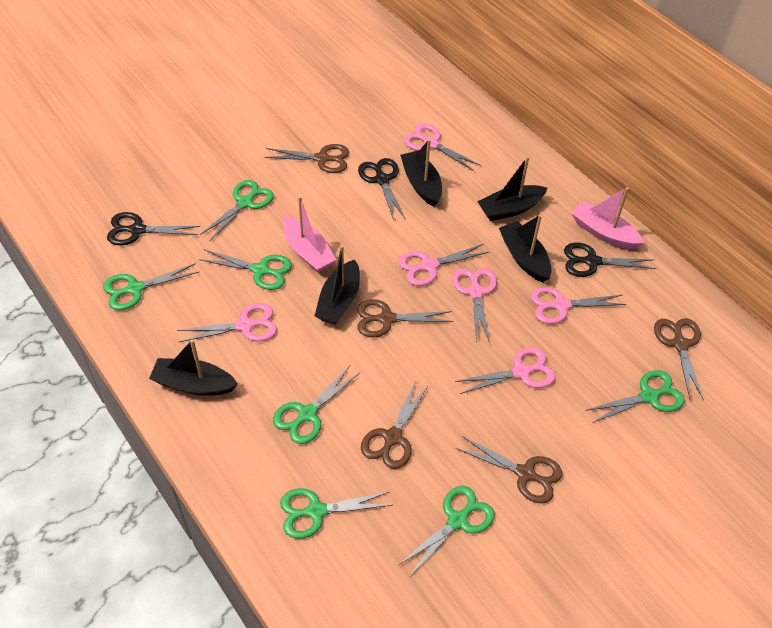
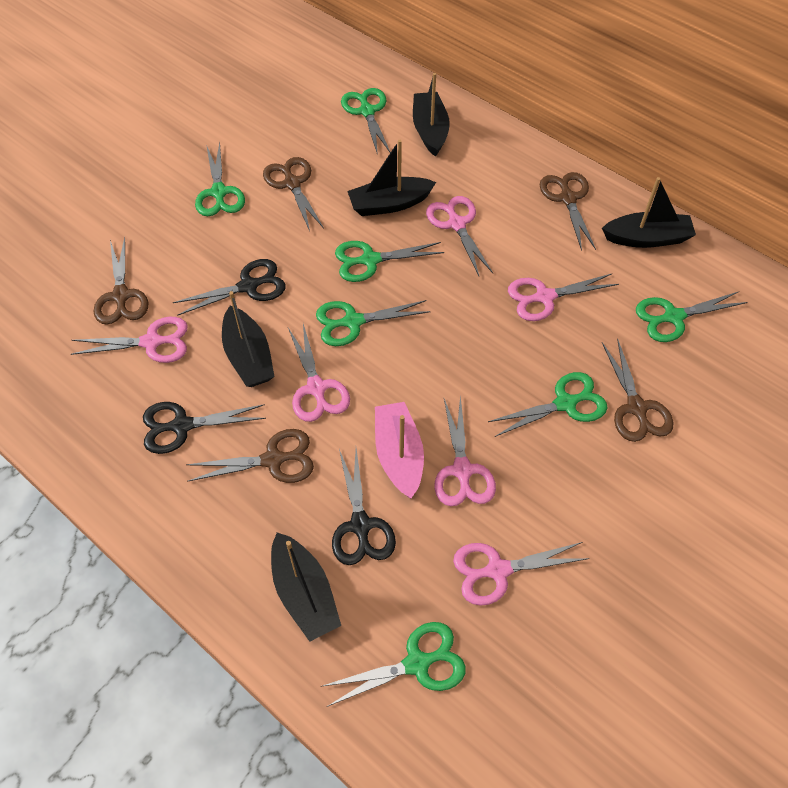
pink boat: [283,196,336,272] [571,187,644,249] = 2 -> [375,402,424,498] = 1

